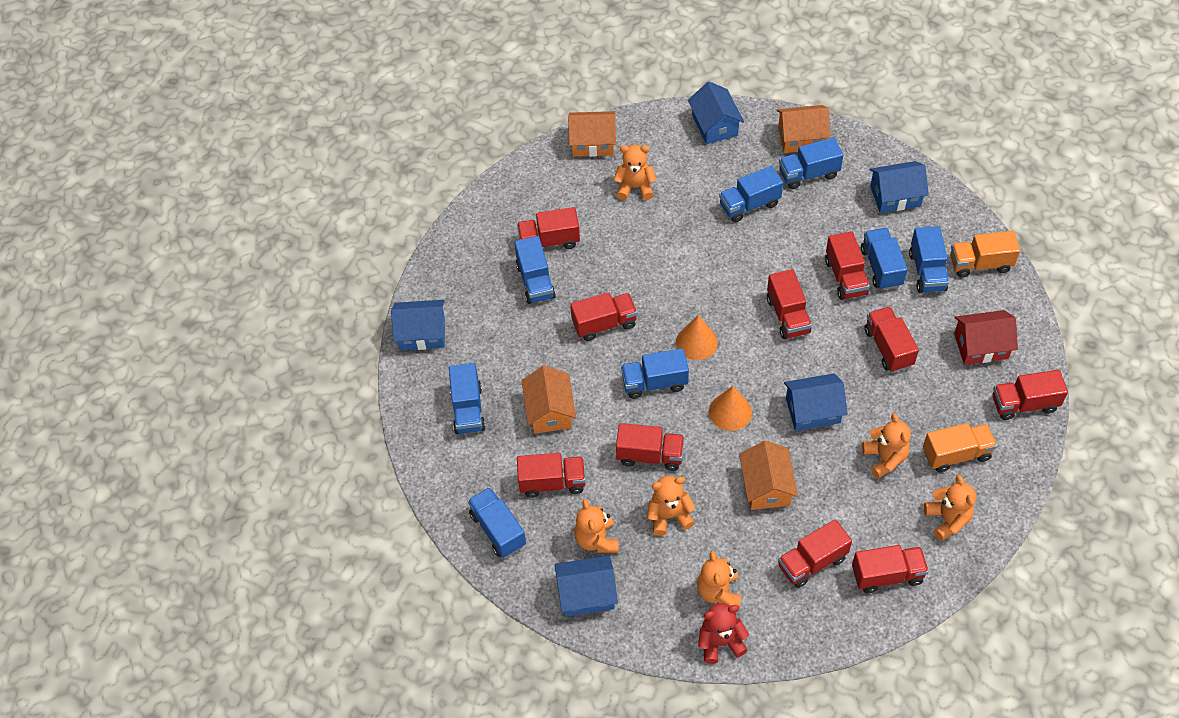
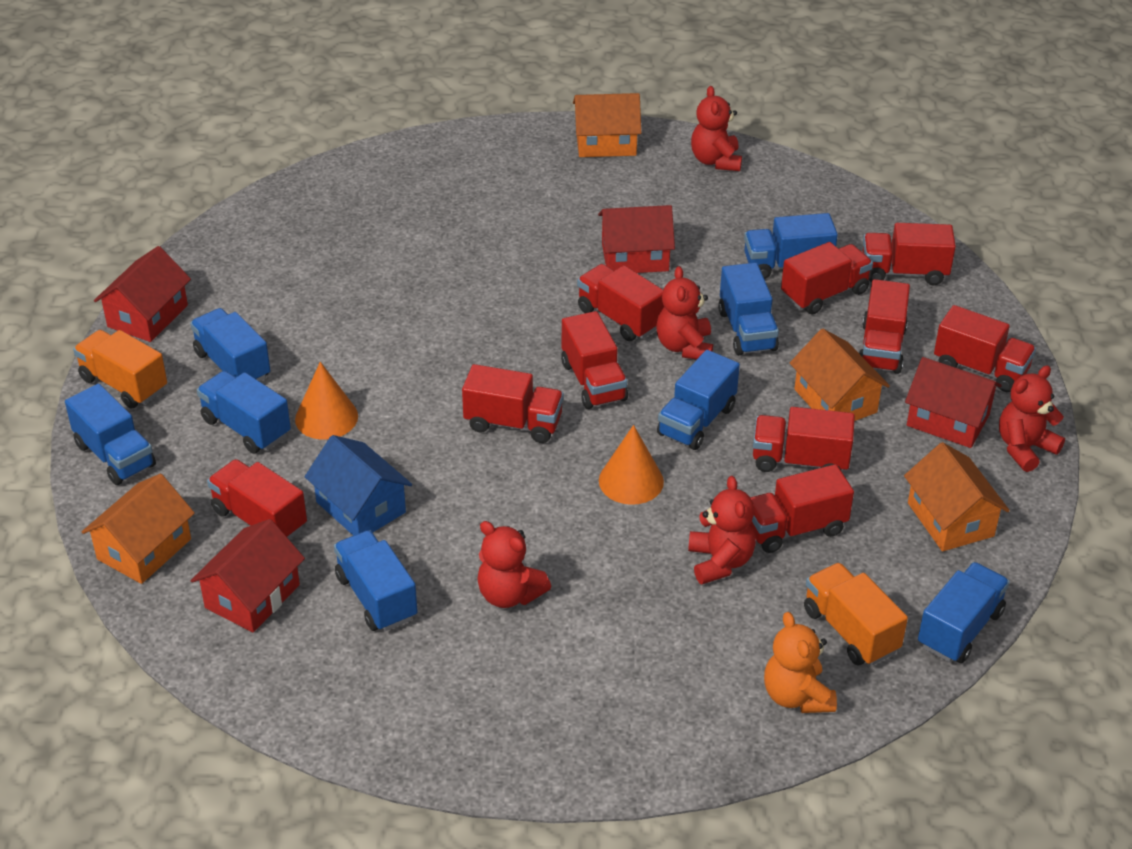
blue house: [391,300,445,350] [555,556,618,617] [688,82,744,144] [784,373,848,431] [869,161,929,213] = 5 -> [304,435,412,536] = 1
orange teddy bear: [574,499,619,553] [614,145,657,200] [647,476,696,536] [697,551,741,608] [862,413,911,479] [924,475,976,541] = 6 -> [764,612,837,713] = 1
red house: [954,310,1018,365] = 1 -> [94,246,191,342] [191,519,305,632] [598,205,675,273] [905,357,1002,448] = 4
red teddy bear: [698,603,749,664] = 1 -> [477,521,551,608] [656,266,713,360] [688,476,756,584] [691,86,742,171] [999,365,1065,472] = 5

